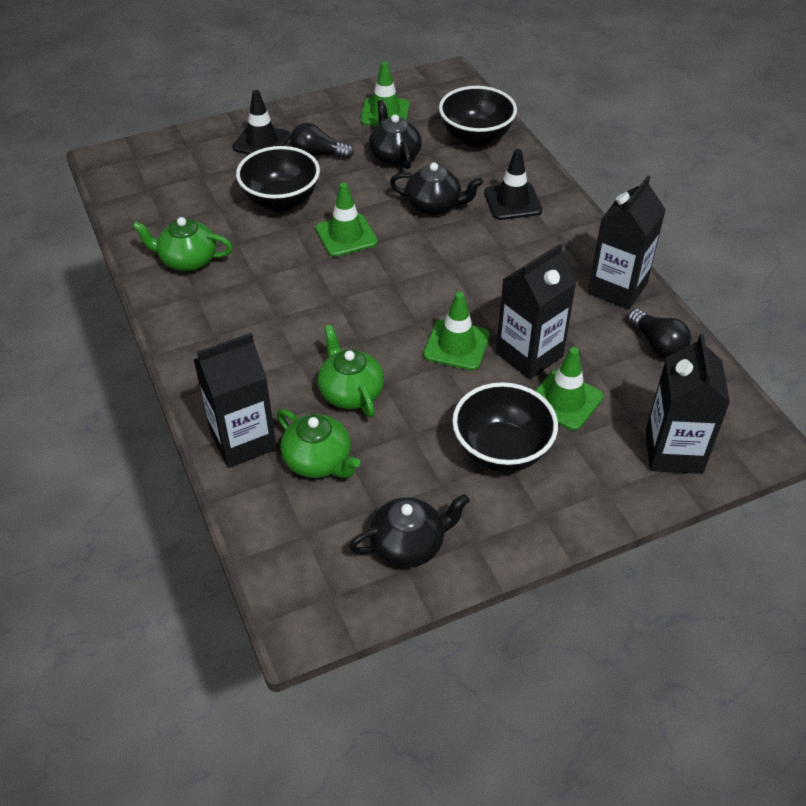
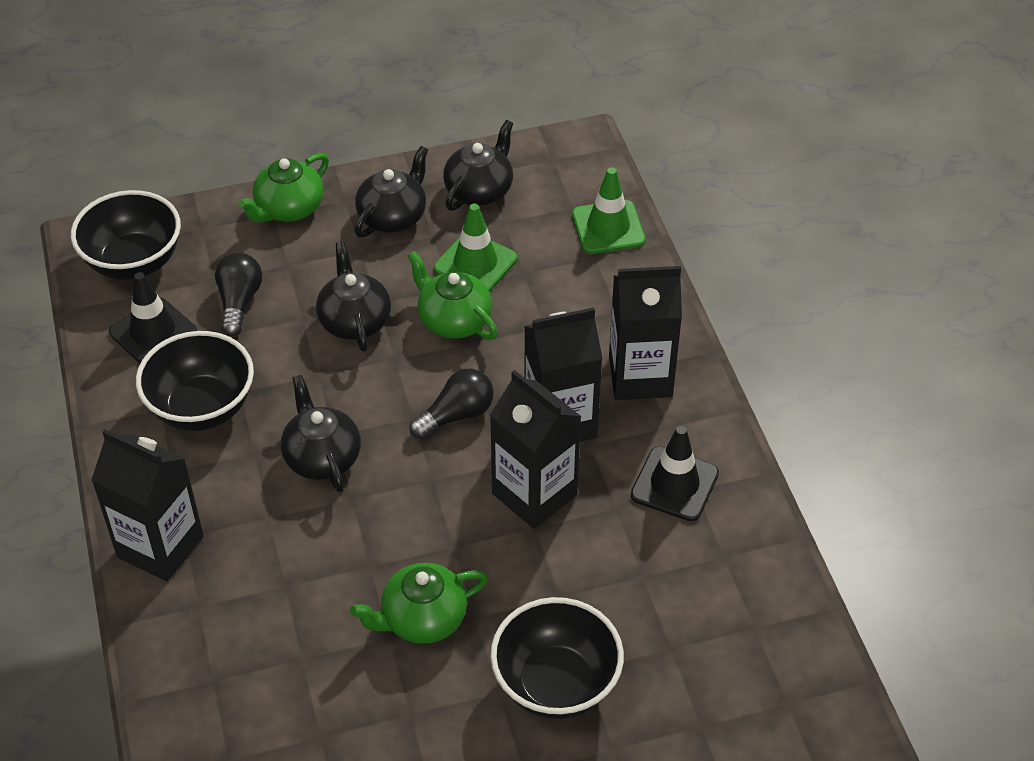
black teapot: [349,494,470,568] [369,100,422,169] [390,163,483,215] = 3 -> [281,375,361,492] [316,242,391,352] [355,146,428,237] [443,120,513,211] = 4
green traffic cone: [315,182,378,257] [361,61,410,126] [423,292,490,370] [535,347,603,431] = 4 -> [434,203,517,292] [572,167,646,254] = 2

